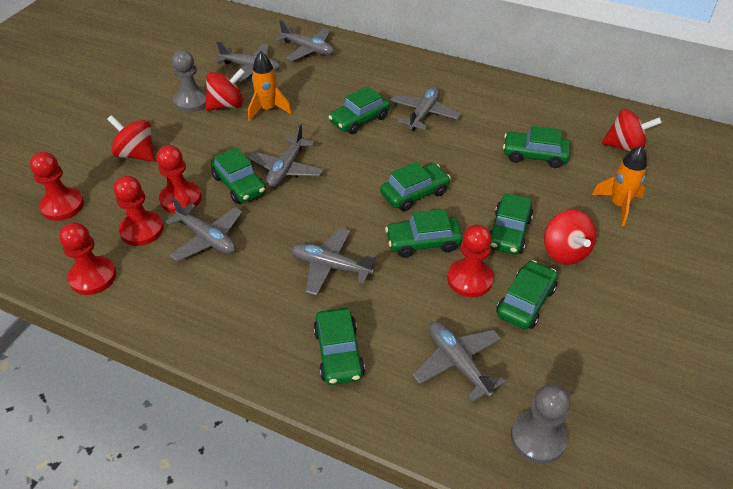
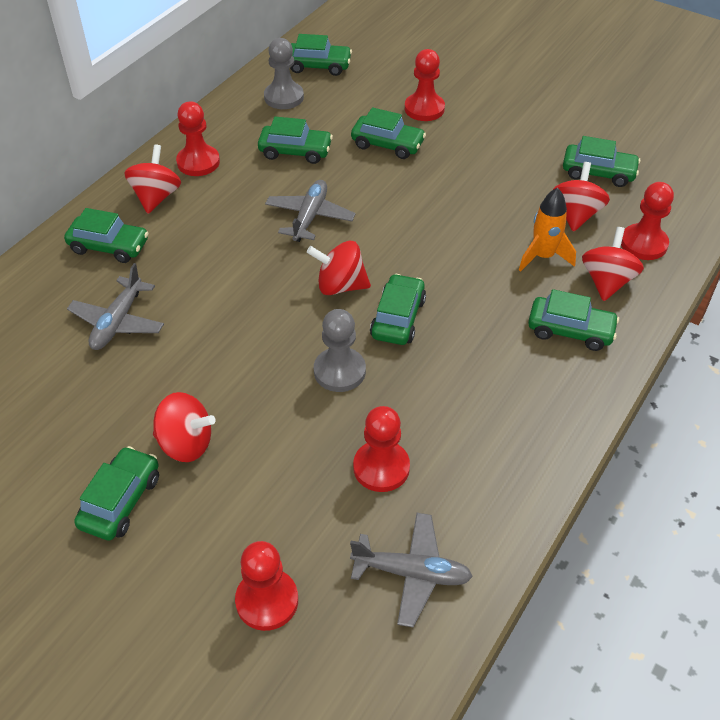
grey plane: [165,197,242,262] [216,41,280,82] [247,124,324,187] [275,20,334,61] [291,228,376,296] [390,86,461,131] [412,322,506,402] = 7 -> [67,263,164,350] [265,180,356,242] [350,513,473,627] = 3
orange rocket: [248,51,292,121] [592,145,647,226] = 2 -> [519,188,576,272] = 1
red spinning top: [107,115,155,162] [205,68,245,111] [544,210,596,265] [602,109,662,152] = 4 -> [124,144,181,214] [153,392,216,462] [307,241,371,295] [553,162,610,232] [582,227,644,301] = 5

